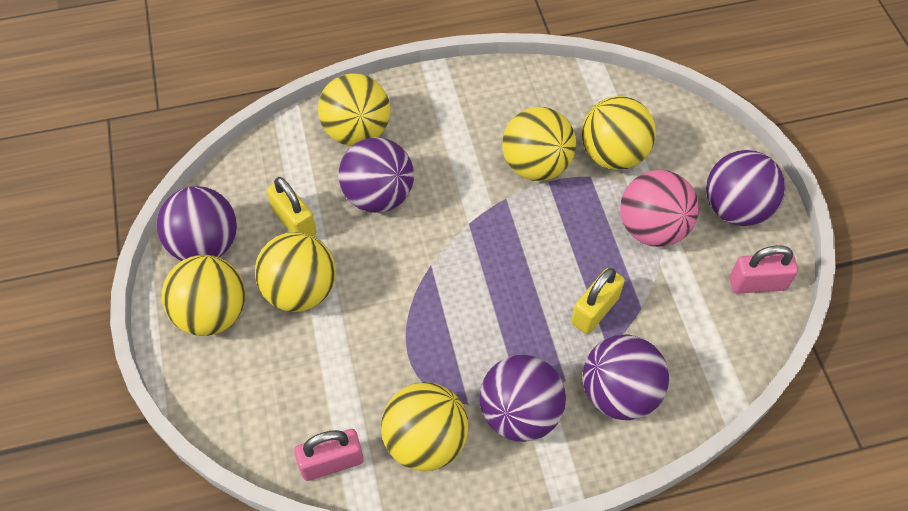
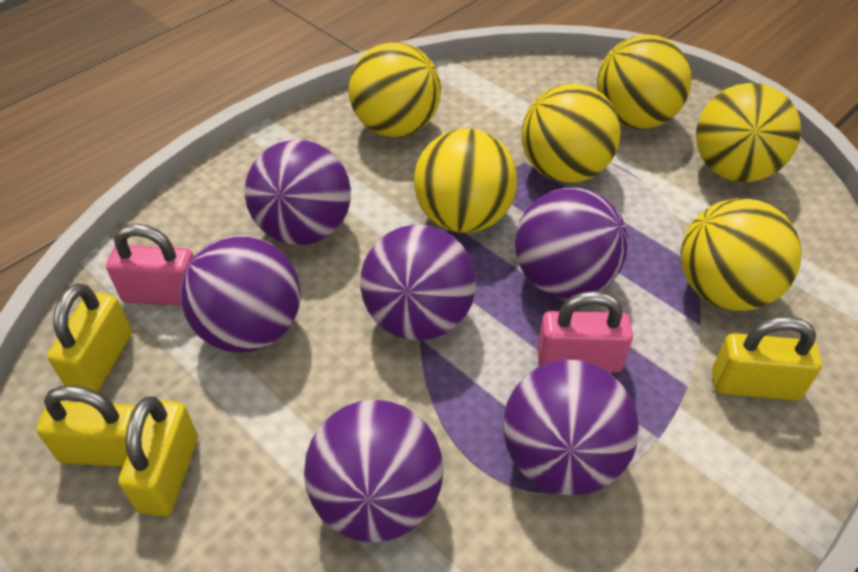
pink ball: [620,170,699,247] = 1 -> none = 0
purple ball: [156,186,237,261] [339,137,414,213] [479,355,566,442] [583,334,669,420] [706,150,786,226] = 5 -> [180,236,301,353] [245,140,351,245] [304,400,444,543] [360,225,476,341] [503,360,639,496] [515,188,628,299] = 6
yellow padlock: [267,177,317,236] [571,268,625,334] = 2 -> [36,385,135,467] [47,283,132,392] [118,396,198,516] [712,316,822,401] = 4

